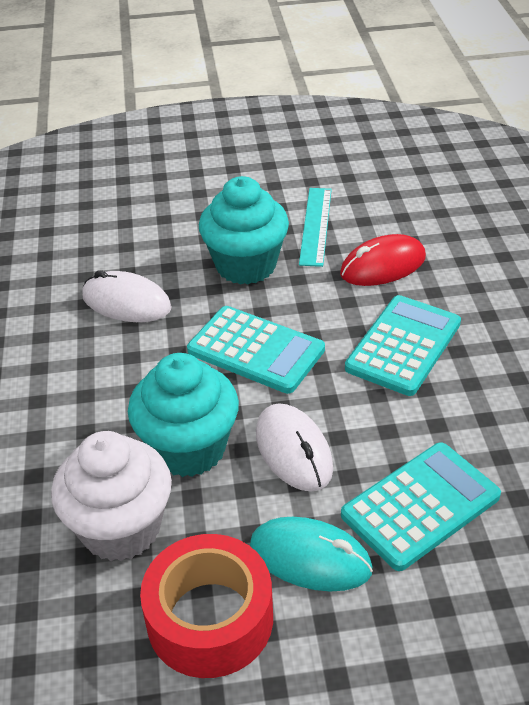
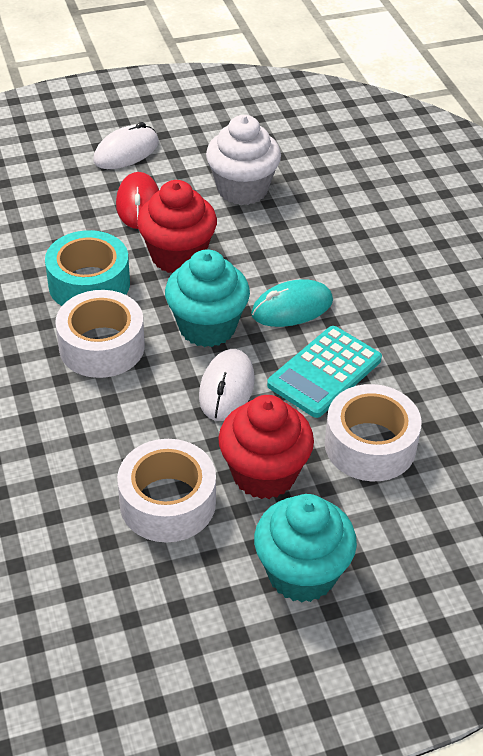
red cupcake: none = 0 -> [137,180,217,273] [218,395,314,499] = 2
red tape: [140,534,273,678] = 1 -> none = 0
turquoise calculator: [187,306,325,394] [341,442,501,571] [345,295,461,396] = 3 -> [267,326,382,418] = 1
turquoise ruler: [299,188,332,267] = 1 -> none = 0
turquoise tape: none = 0 -> [45,230,130,306] = 1
white tape: none = 0 -> [55,290,145,378] [117,439,216,543] [325,384,422,481] = 3

